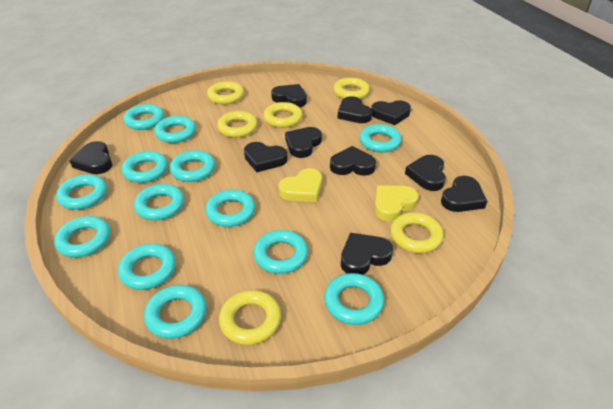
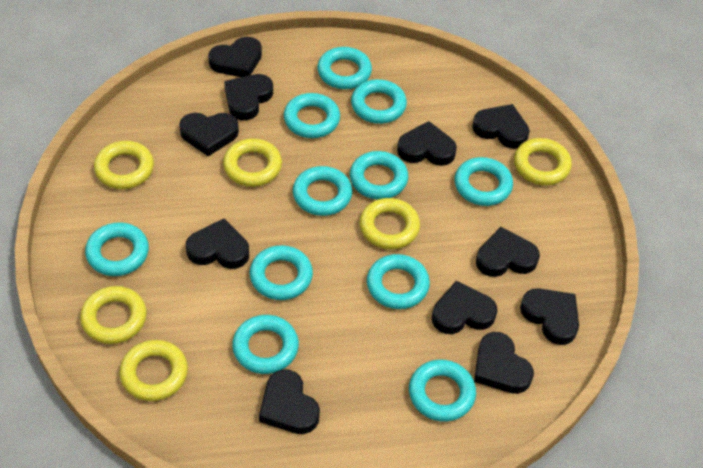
black heart: [69,141,112,174] [244,142,287,172] [271,84,307,107] [285,127,322,158] [330,146,376,176] [337,96,372,123] [341,233,393,275] [371,100,411,125] [405,155,446,191] [441,176,487,212] = 10 -> [179,113,239,156] [186,219,249,269] [208,37,262,77] [224,74,273,121] [259,369,320,434] [397,121,457,166] [432,281,497,334] [472,104,530,149] [474,332,534,394] [476,227,540,277] [520,288,579,345] = 11
turquoise ring: [54,216,110,258] [56,174,107,210] [118,244,176,290] [122,151,168,183] [124,104,164,130] [134,184,184,220] [144,285,207,339] [154,116,196,143] [170,150,215,182] [205,189,255,227] [253,230,308,274] [324,273,384,325] [359,124,402,152] = 13 -> [85,222,149,276] [232,315,299,374] [249,245,313,300] [284,93,340,138] [293,166,352,216] [317,47,372,89] [350,151,408,199] [351,79,407,124] [367,254,430,309] [409,359,476,422] [455,157,513,206] = 11
yellow heart: [279,168,322,202] [374,185,419,221] = 2 -> none = 0

